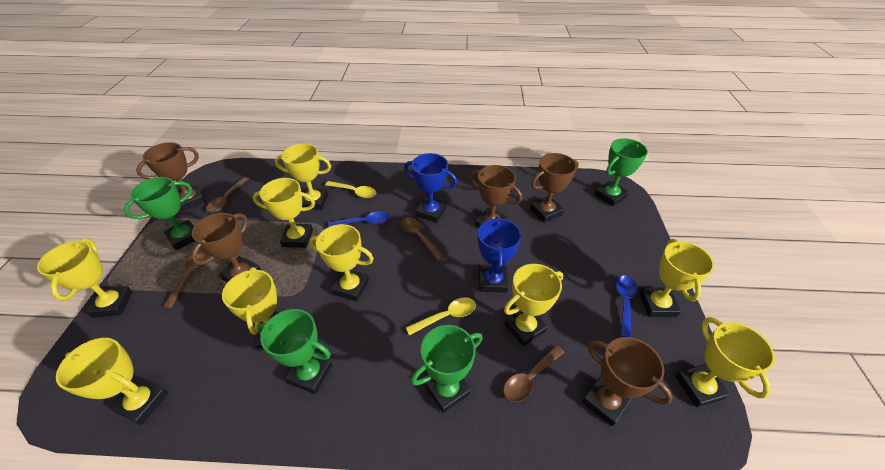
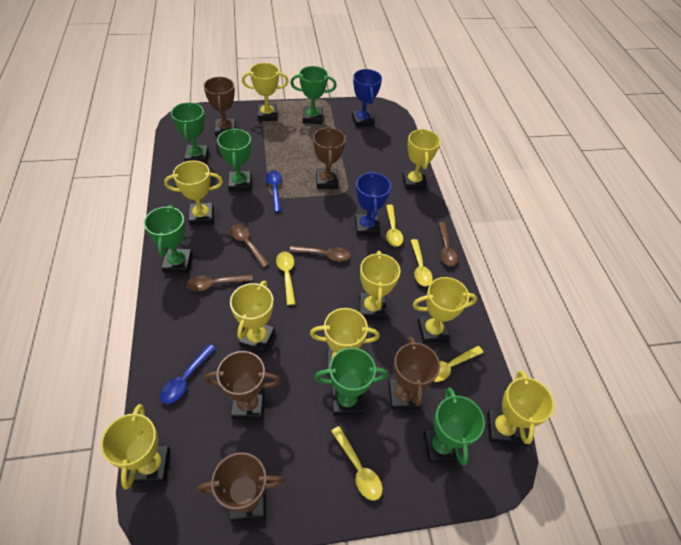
green trophy: [124,177,195,250] [257,309,332,394] [411,325,483,413] [595,138,648,206] = 4 -> [144,205,193,274] [171,102,209,164] [217,128,251,192] [290,66,337,124] [314,348,388,416] [423,387,485,466] = 6
yellow spoon: [325,181,376,198] [406,297,476,336] = 2 -> [276,252,295,305] [331,426,382,501] [386,205,403,247] [410,239,433,286] [434,346,484,382] = 5

